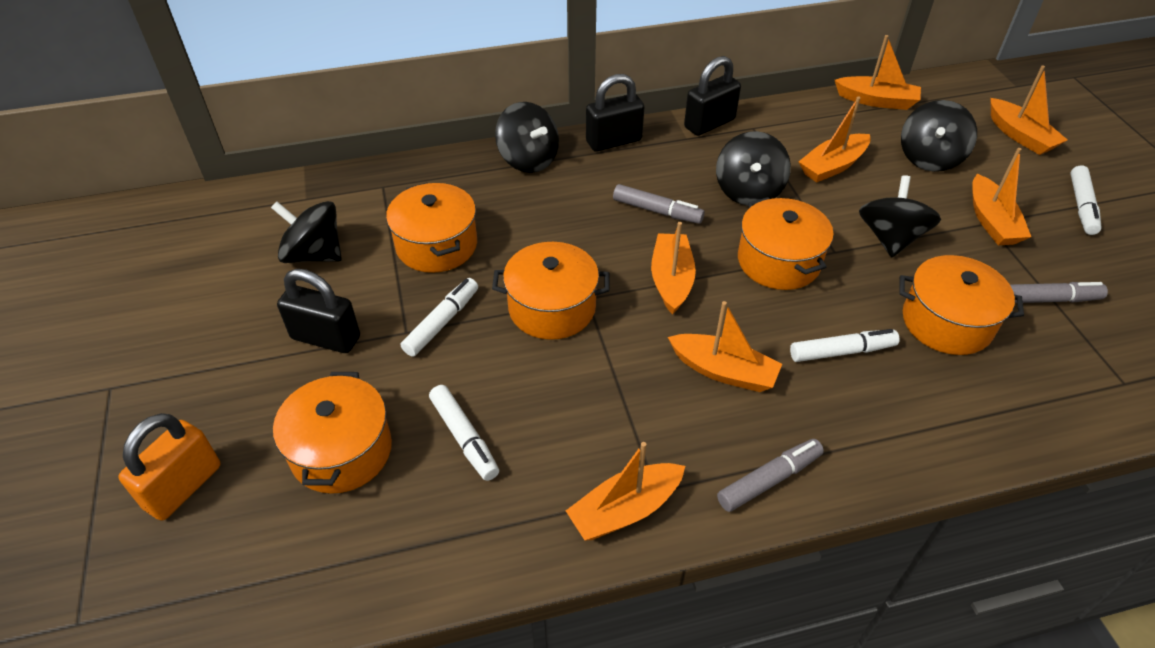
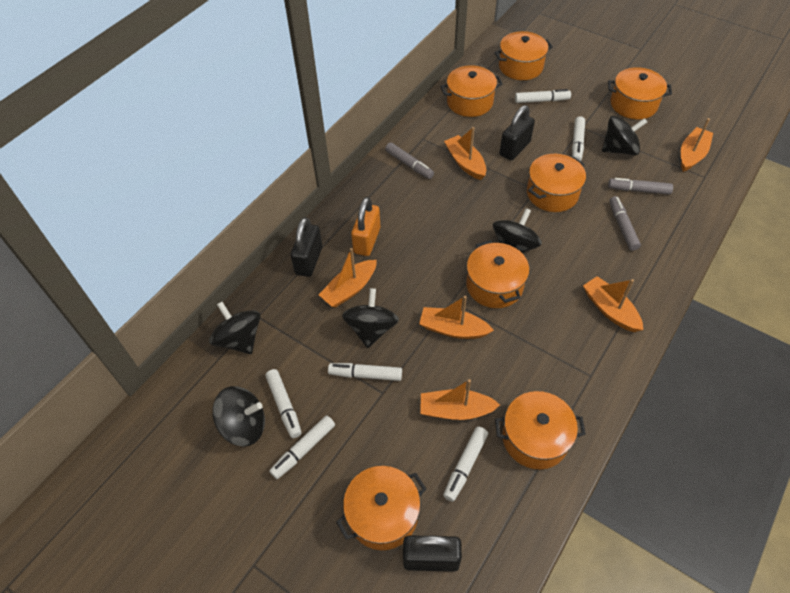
orange boat: [566,442,685,540] [651,222,696,315] [668,301,782,392] [799,96,870,183] [835,35,921,110] [972,148,1031,246] [990,65,1068,155] = 7 -> [319,248,377,308] [419,296,494,339] [421,379,500,420] [444,127,486,180] [583,276,643,332] [681,118,713,172] = 6
orange pot: [273,372,392,494] [386,182,477,273] [492,242,610,340] [738,197,834,290] [899,255,1024,355] = 5 -> [336,466,426,550] [440,65,503,117] [466,240,529,308] [494,31,553,80] [495,391,586,469] [527,154,586,212] [608,67,672,119] = 7
white marker: [401,278,478,357] [429,385,499,481] [790,329,899,362] [1070,165,1102,235] = 4 -> [265,369,302,438] [269,415,335,479] [328,363,402,381] [443,427,488,502] [515,89,571,103] [572,116,585,161] = 6

